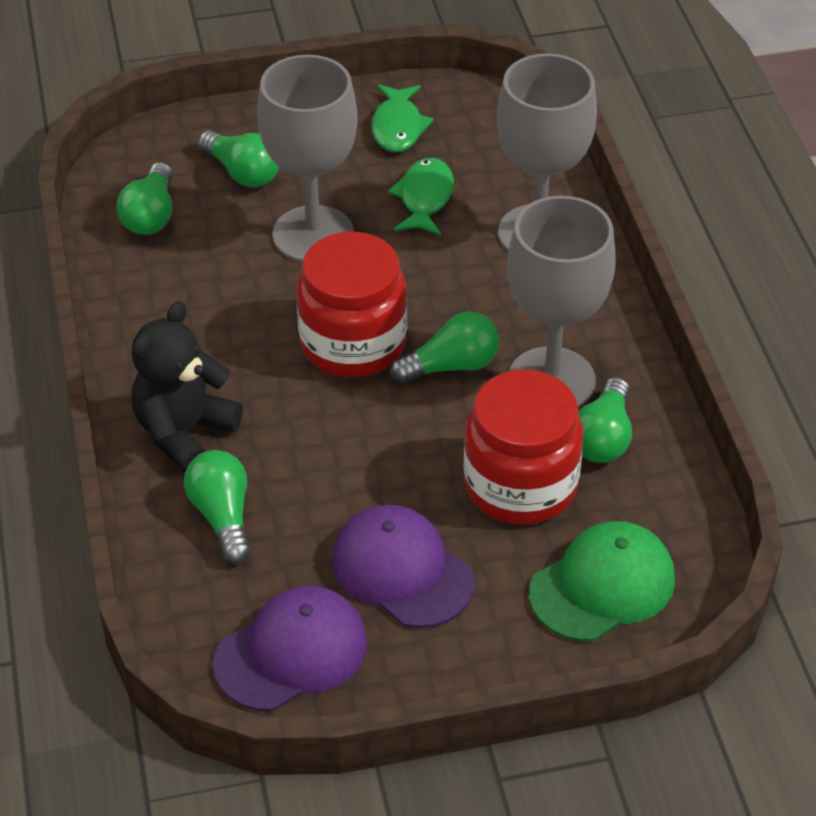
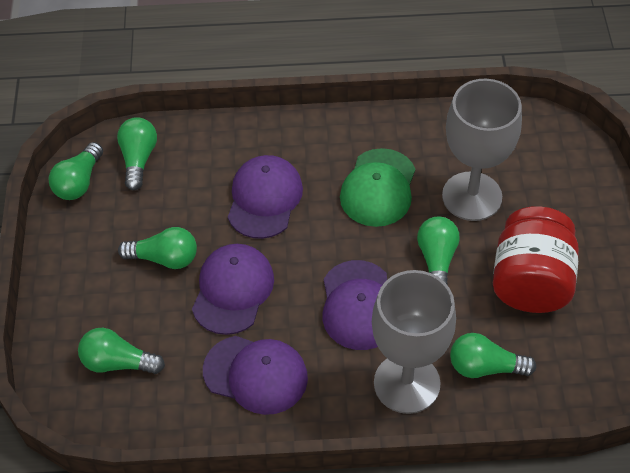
black teddy bear: [132,301,243,472] = 1 -> none = 0
green fish: [371,84,434,152] [388,158,454,236] = 2 -> none = 0
green light bulb: [117,162,173,235] [184,450,250,564] [198,130,279,187] [390,312,499,384] [578,377,632,463] = 5 -> [49,142,103,200] [78,328,165,374] [117,117,157,190] [118,227,197,269] [417,217,460,285] [450,333,536,378] = 6
grey goblet: [257,55,358,262] [497,54,597,251] [507,196,615,407] = 3 -> [372,270,456,414] [442,79,522,221] = 2
purple cap: [213,586,368,711] [332,505,475,628] = 2 -> [192,244,274,335] [203,336,308,415] [228,155,303,239] [322,260,387,350] = 4
red jar: [297,232,407,377] [464,369,583,525] = 2 -> [493,206,579,313] = 1

